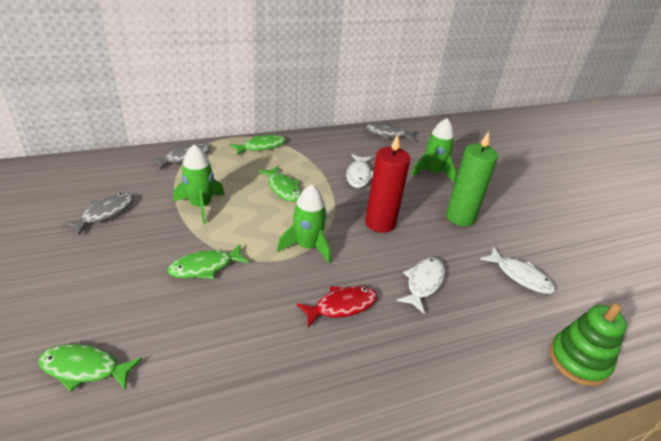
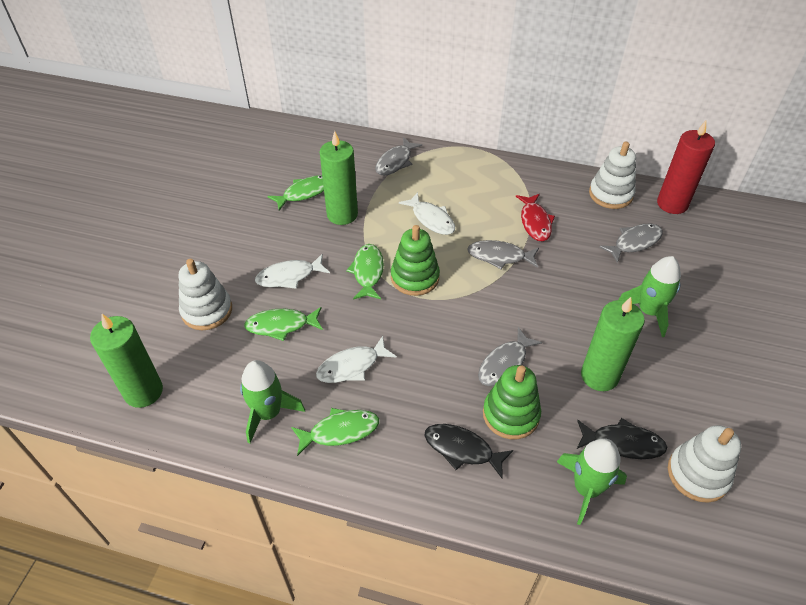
black fish: none = 0 -> [424,424,513,478] [577,418,667,459] = 2
green candle: [446,131,498,226] = 1 -> [90,314,163,408] [320,131,358,225] [581,297,645,391] = 3
green stacking toy: [549,303,627,386] = 1 -> [391,225,440,296] [483,365,541,439] = 2
grey fish: [62,193,134,235] [150,143,211,170] [365,123,417,141] = 3 -> [375,137,422,176] [467,240,539,269] [478,327,542,386] [599,223,663,263] = 4
white stacking toy: none = 0 -> [179,259,232,330] [589,142,636,209] [668,425,741,503] = 3

